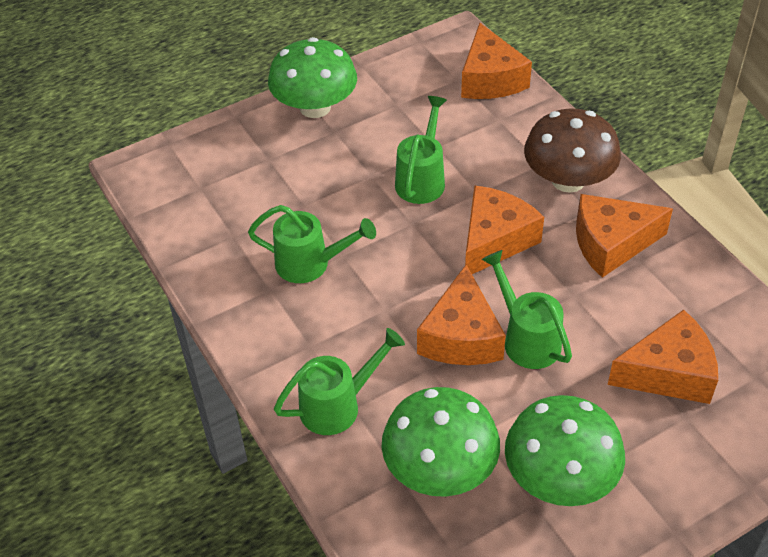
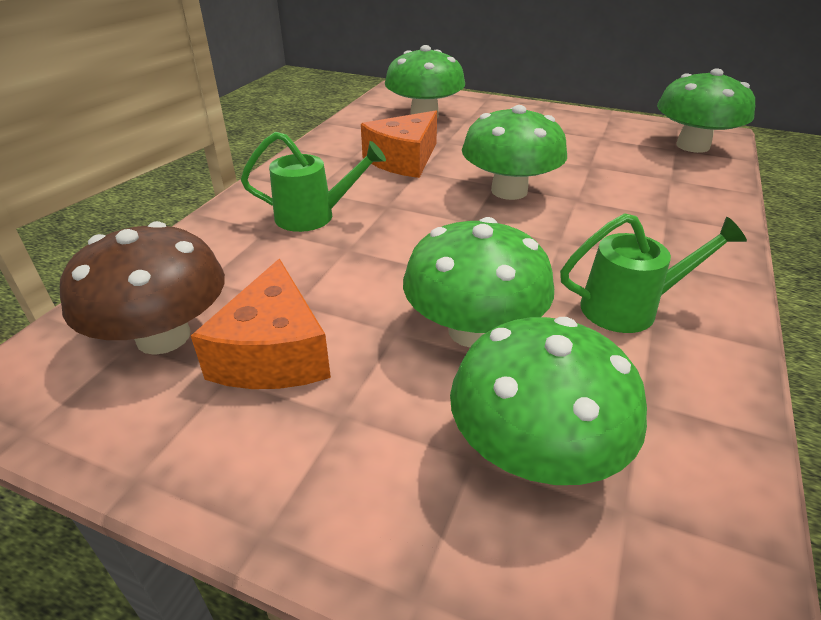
green mushroom: [268,37,357,118] [382,387,500,497] [505,395,625,506] = 3 -> [385,45,465,119] [403,217,554,347] [450,317,647,485] [462,105,567,200] [657,68,755,153] = 5
green watering can: [248,205,376,283] [274,328,405,435] [395,96,447,204] [482,250,572,369] = 4 -> [241,132,386,232] [560,213,747,333] = 2
orange cheese: [417,265,506,365] [461,23,532,99] [465,185,544,274] [576,194,673,278] [608,310,718,404] = 5 -> [191,259,331,389] [361,110,437,178] = 2

